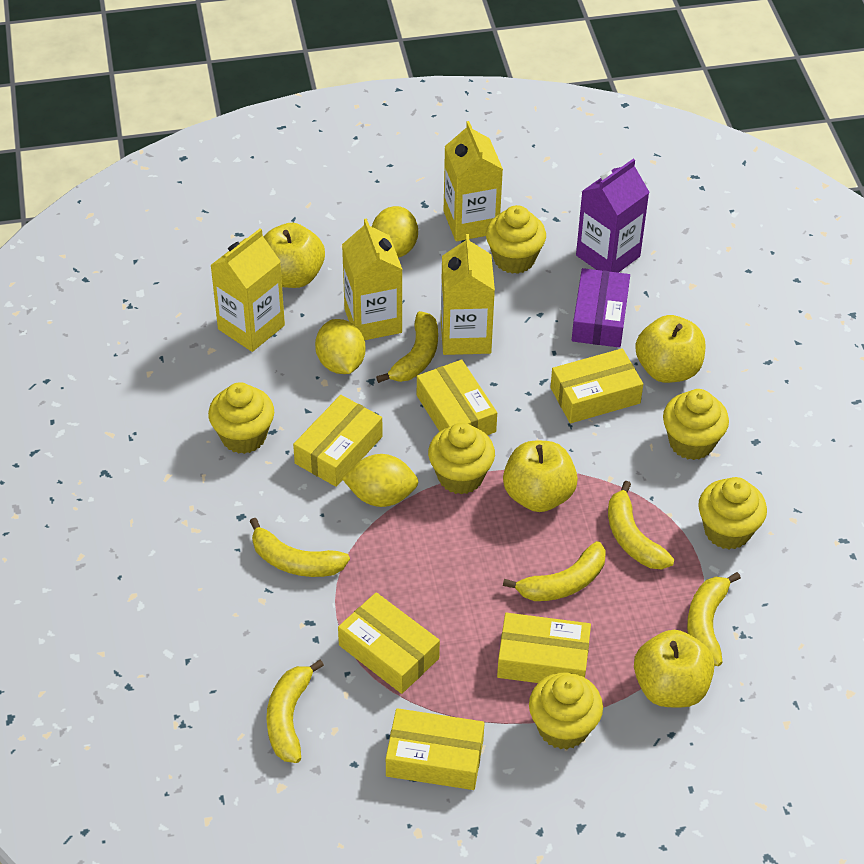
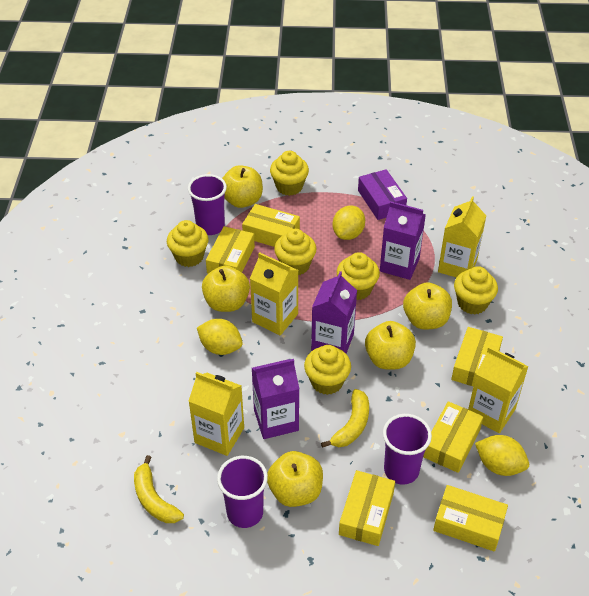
purple carton: [576,159,649,273] = 1 -> [252,359,299,439] [311,271,357,353] [380,201,426,280] = 3
purple cup: none = 0 -> [188,174,227,235] [217,456,268,528] [383,414,432,485] = 3
yellow apple: [264,223,325,288] [503,441,578,512] [634,630,714,707] [635,315,705,383] = 4 -> [202,265,250,312] [222,165,263,208] [267,451,323,507] [365,321,416,369] [403,282,452,329] = 5
yellow banana: [250,518,350,577] [266,660,324,763] [376,311,438,383] [503,541,606,601] [608,481,675,569] [687,572,741,666] = 6 -> [134,455,184,523] [321,389,369,448] = 2

